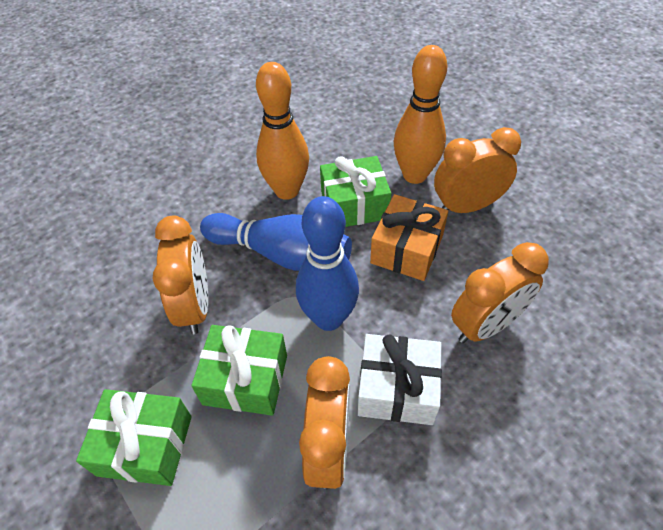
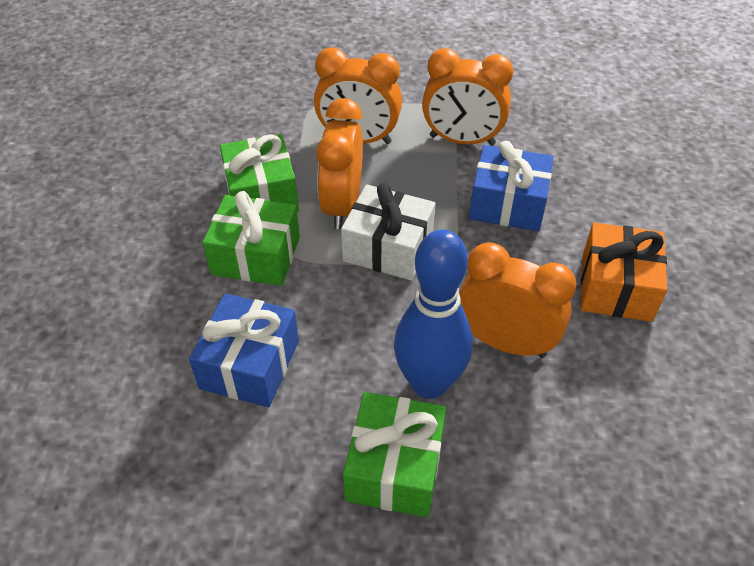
blue bowling pin: [200,213,352,271] [296,196,359,331] = 2 -> [394,229,473,399] = 1
blue gift: none = 0 -> [189,293,299,407] [469,141,553,231] = 2
orange bowling pin: [256,62,309,200] [394,45,447,184] = 2 -> none = 0

